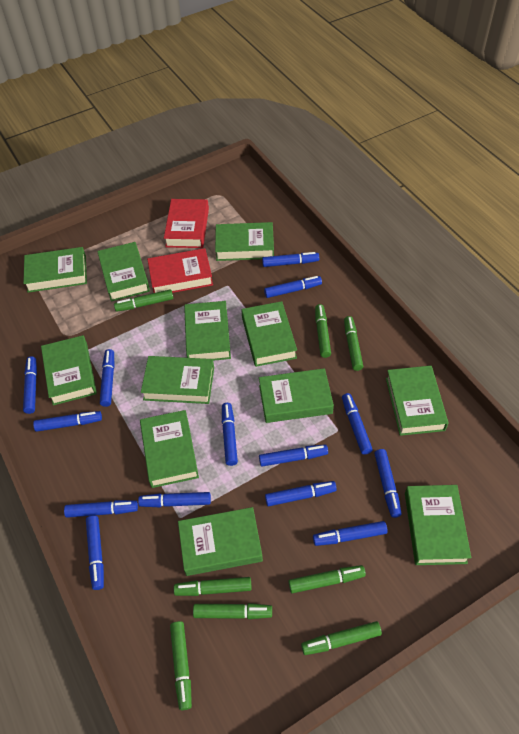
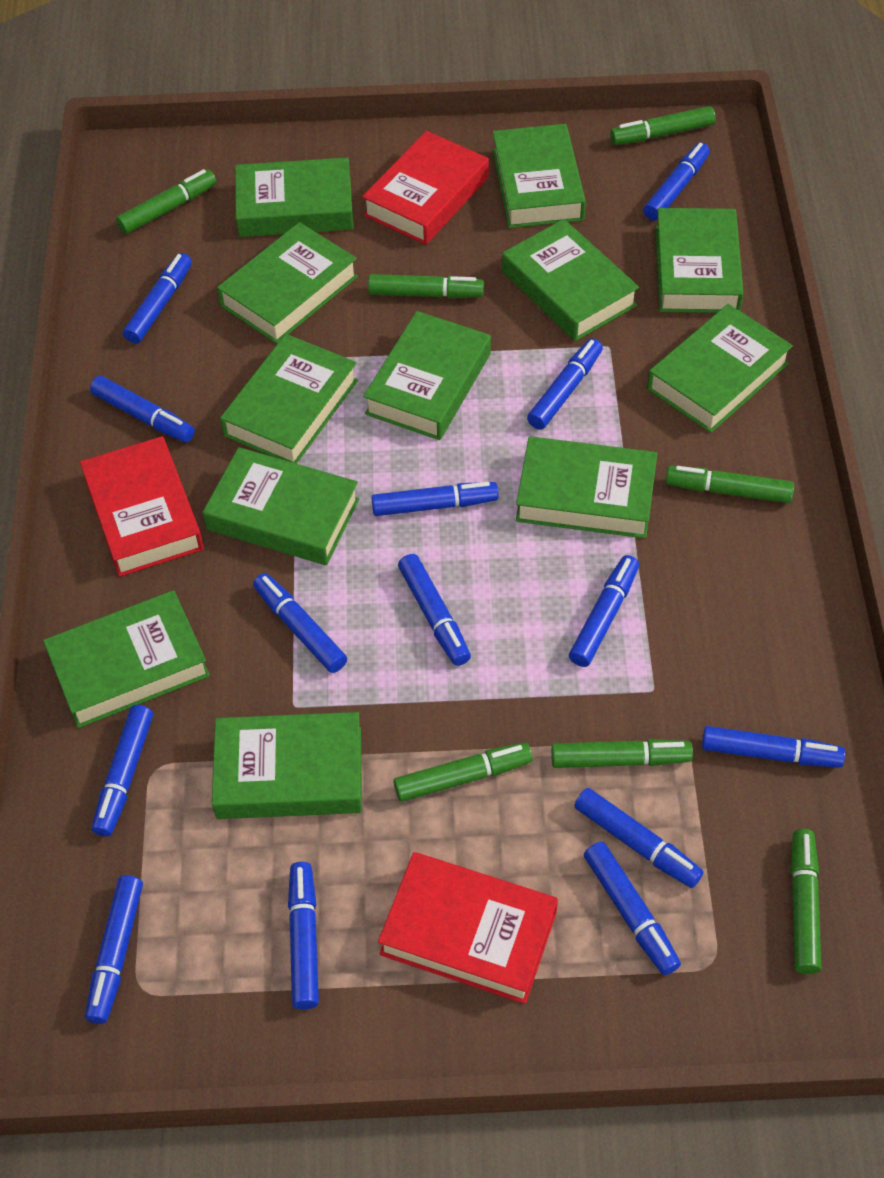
green marker: [114,289,173,312] [170,621,192,710] [174,577,252,596] [193,603,272,619] [288,565,366,594] [301,621,382,655] [315,304,331,358] [344,316,363,371] = 8 -> [116,169,216,234] [368,274,484,298] [394,742,533,802] [551,739,693,768] [610,106,715,145] [666,466,794,503] [791,829,822,974] = 7
red book: [147,248,213,293] [164,199,209,248] = 2 -> [80,436,204,577] [362,131,489,245] [378,852,558,1004] = 3

